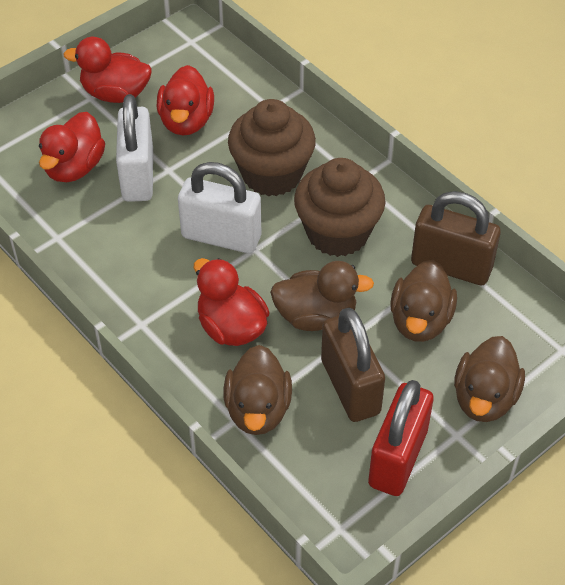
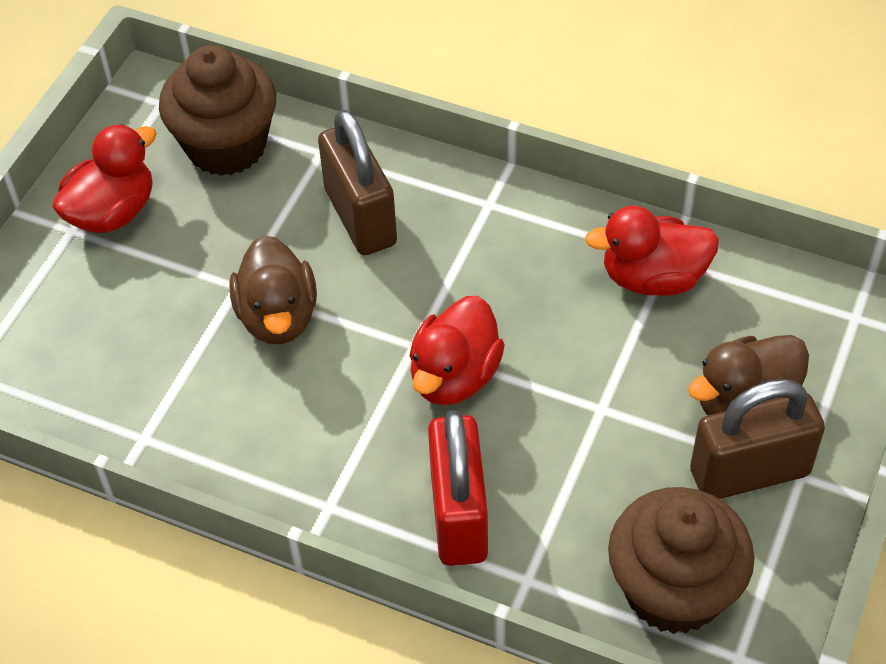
brown duck: [223,345,292,435] [270,261,374,331] [390,260,457,342] [454,336,525,422] = 4 -> [229,235,317,344] [688,335,809,415] = 2
red duck: [39,112,105,182] [63,37,151,103] [157,65,214,136] [194,258,269,346] = 4 -> [52,124,157,233] [409,296,505,405] [585,206,719,296] = 3
white padlock: [116,94,153,202] [178,162,261,254] = 2 -> none = 0

